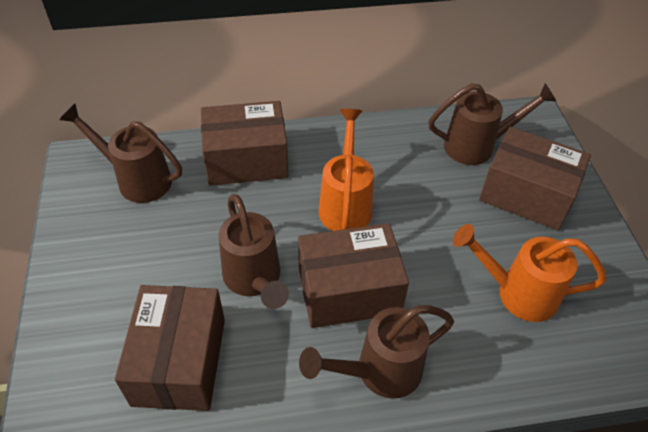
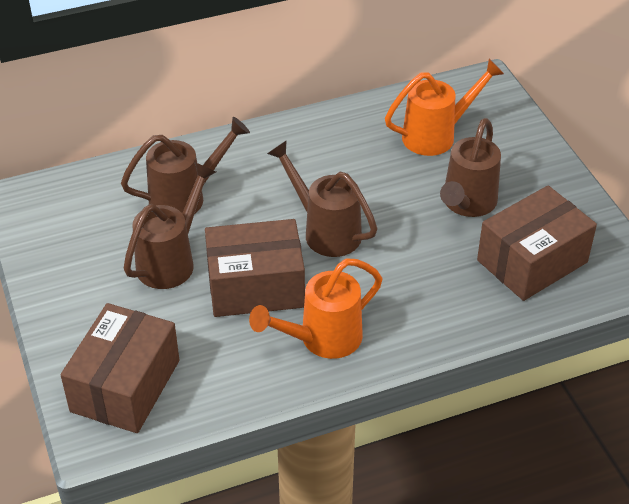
brown box: [115,285,225,411] [201,101,288,186] [298,223,409,328] [479,127,591,231] = 4 -> [61,303,179,433] [205,219,305,317] [477,185,597,301] = 3

